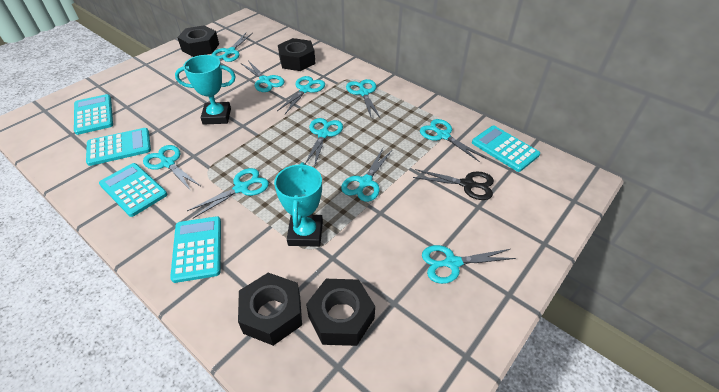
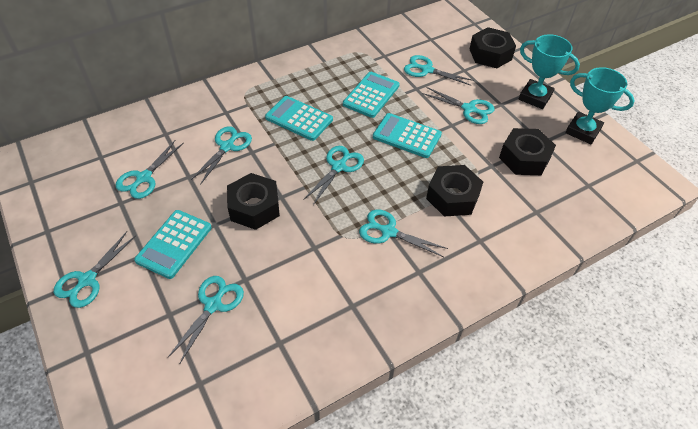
black scissors: [413,169,494,200] = 1 -> none = 0
turquoise calculator: [74,94,113,135] [86,128,151,166] [99,163,167,217] [170,216,221,283] [472,126,540,172] = 5 -> [134,210,212,279] [265,96,333,141] [343,72,400,118] [373,113,442,158] = 4
turquoise scissors: [143,145,200,191] [187,168,269,218] [212,33,253,62] [241,60,285,92] [277,76,325,114] [305,118,343,168] [341,148,392,202] [346,79,380,119] [420,119,486,162] [422,245,516,284] = 10 -> [54,232,136,308] [116,140,184,199] [167,276,244,363] [191,126,252,185] [303,146,364,205] [359,209,448,257] [404,55,474,86] [422,87,494,124] = 8

